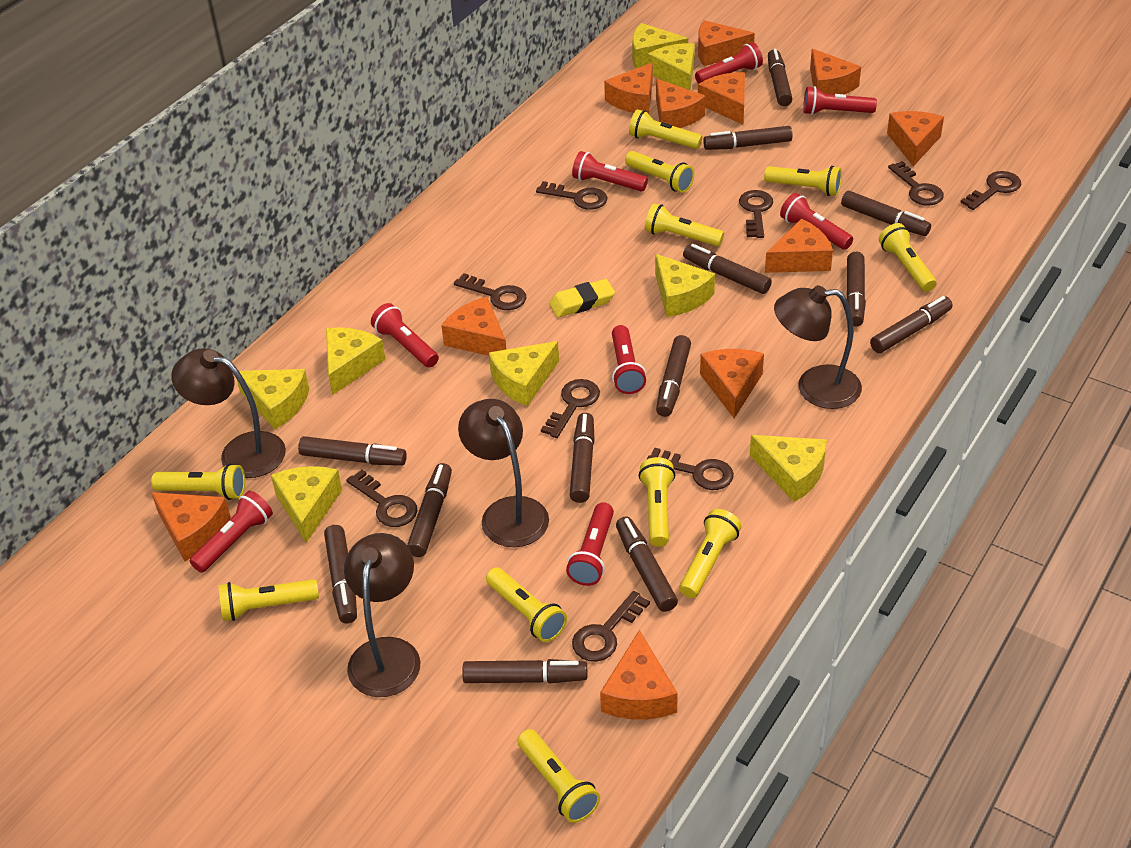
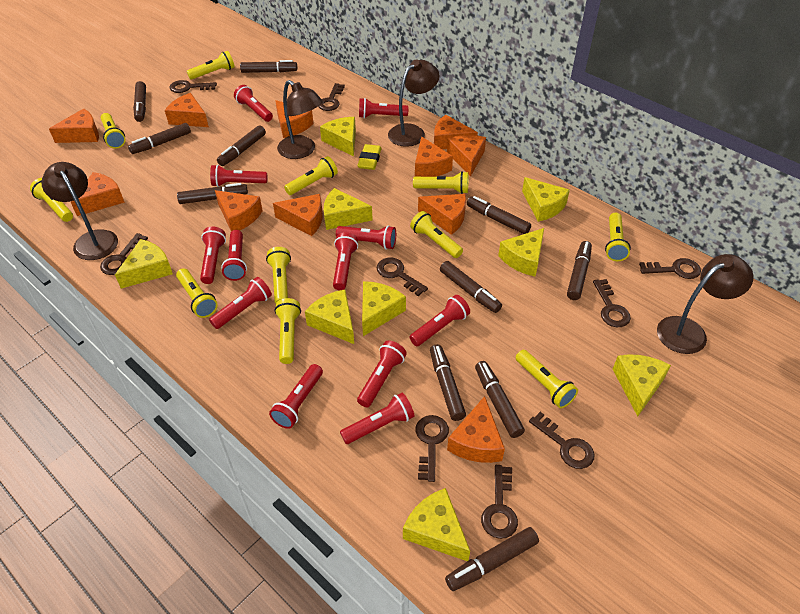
brown marker: [298,436,407,466] [324,525,357,623] [407,463,452,557] [462,659,587,683] [570,413,595,503] [616,517,678,612] [656,335,691,417] [683,244,772,294] [703,126,793,150] [768,49,792,106] [841,191,931,236] [847,252,866,327] [870,296,953,353] = 13 -> [128,123,191,154] [133,81,146,122] [177,183,248,204] [217,125,266,166] [240,60,297,73] [430,344,466,421] [440,261,502,313] [445,527,539,591] [467,196,531,234] [475,361,525,438] [567,241,592,300] = 11
red flashlight: [190,491,273,573] [371,303,439,368] [566,502,614,586] [572,151,648,192] [612,325,646,394] [695,42,763,84] [780,193,853,250] [803,86,877,115] = 8 -> [200,226,226,284] [209,277,272,329] [210,165,267,187] [221,230,247,281] [234,85,273,122] [269,364,323,429] [333,232,358,290] [336,225,396,249] [340,393,414,444] [357,341,407,407] [359,98,409,118] [409,295,470,346] = 12
yellow cheese: [237,369,309,429] [271,466,342,543] [326,327,386,395] [489,341,559,406] [632,23,688,69] [648,43,695,90] [655,254,715,317] [750,435,827,502] = 8 -> [115,239,173,289] [305,289,354,344] [320,117,356,157] [324,188,373,230] [362,281,406,336] [403,488,470,561] [498,228,544,276] [522,177,570,222] [613,354,671,416] = 9

